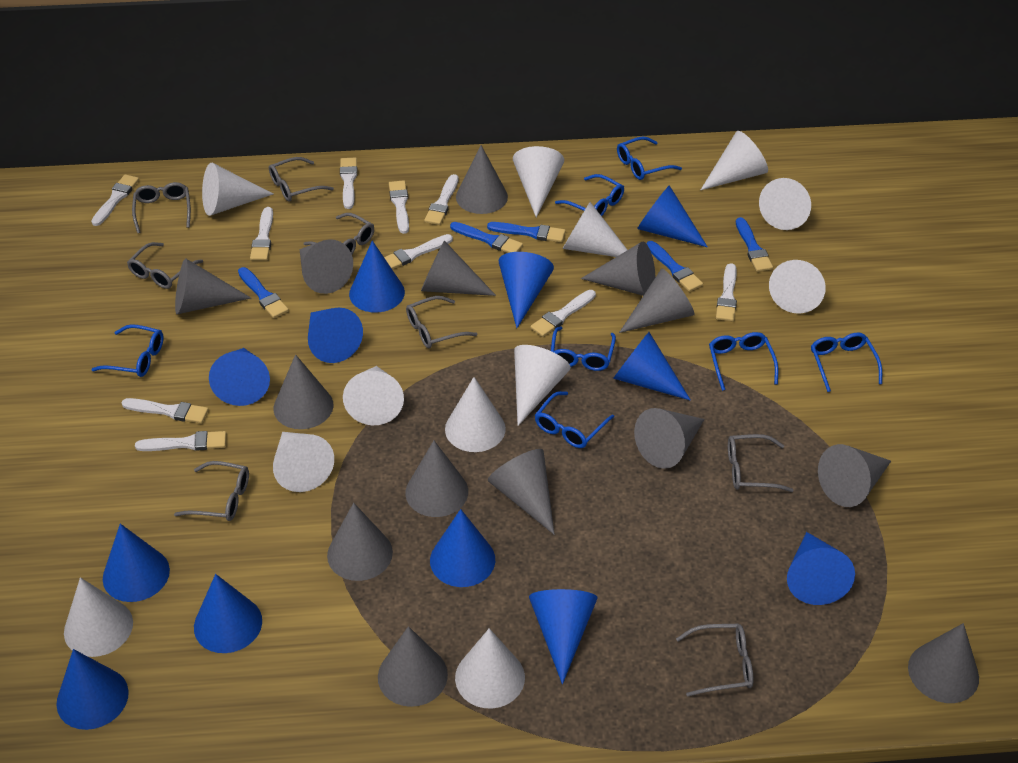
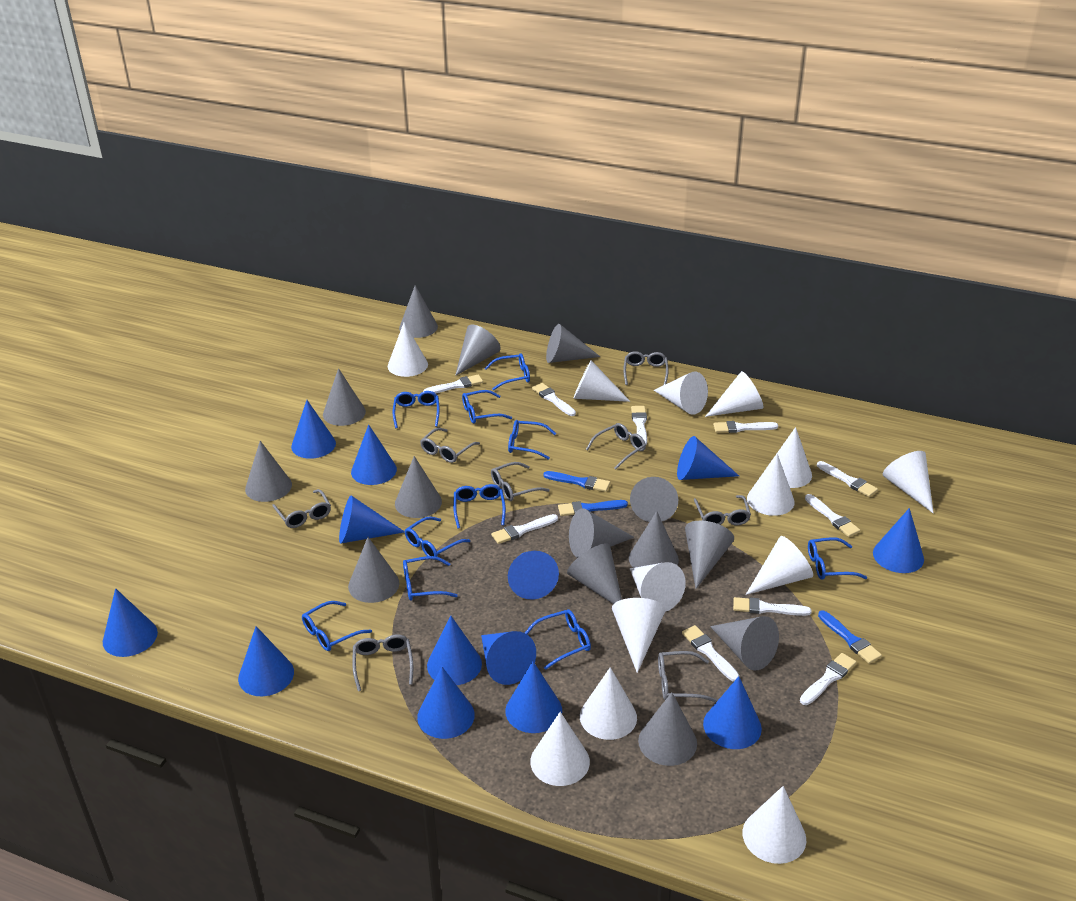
blue brush: [238,267,289,318] [450,222,523,253] [487,222,566,242] [647,241,703,292] [736,217,773,272] = 5 -> [543,471,610,492] [558,500,628,516] [818,610,882,664] = 3
blue cone: [56,649,129,730] [103,524,170,602] [194,574,262,653] [209,348,270,406] [308,308,363,363] [349,240,405,312] [430,509,495,587] [498,252,554,328] [529,589,598,684] [613,332,691,401] [637,185,708,247] [787,532,855,605] = 12 -> [103,588,158,657] [238,626,294,696] [291,400,336,459] [339,496,405,544] [351,424,397,485] [417,667,475,739] [427,616,482,685] [481,631,536,685] [505,661,562,733] [508,551,559,600] [677,436,739,480] [703,676,762,749] [873,508,924,573] = 13
blue glasses: [91,324,163,377] [535,391,614,448] [551,327,616,371] [555,174,624,216] [617,137,682,180] [709,332,778,391] [811,333,882,392] = 7 -> [302,601,372,651] [393,391,440,428] [403,556,458,601] [405,516,470,560] [453,484,506,528] [462,390,512,424] [485,353,530,390] [508,420,556,460] [525,610,591,670] [808,537,867,580] = 10
white cone: [64,577,133,657] [202,163,273,216] [273,432,334,492] [343,366,404,425] [445,377,506,452] [455,628,525,708] [513,146,564,218] [514,345,571,426] [563,202,627,257] [701,131,768,190] [759,178,811,230] [769,260,826,314] = 12 -> [388,322,428,377] [530,712,590,786] [573,360,631,402] [580,667,637,740] [612,598,666,673] [630,562,686,612] [654,372,708,415] [705,371,763,417] [742,786,806,864] [746,536,813,595] [747,454,795,516] [767,427,812,488] [883,451,934,513] = 13

